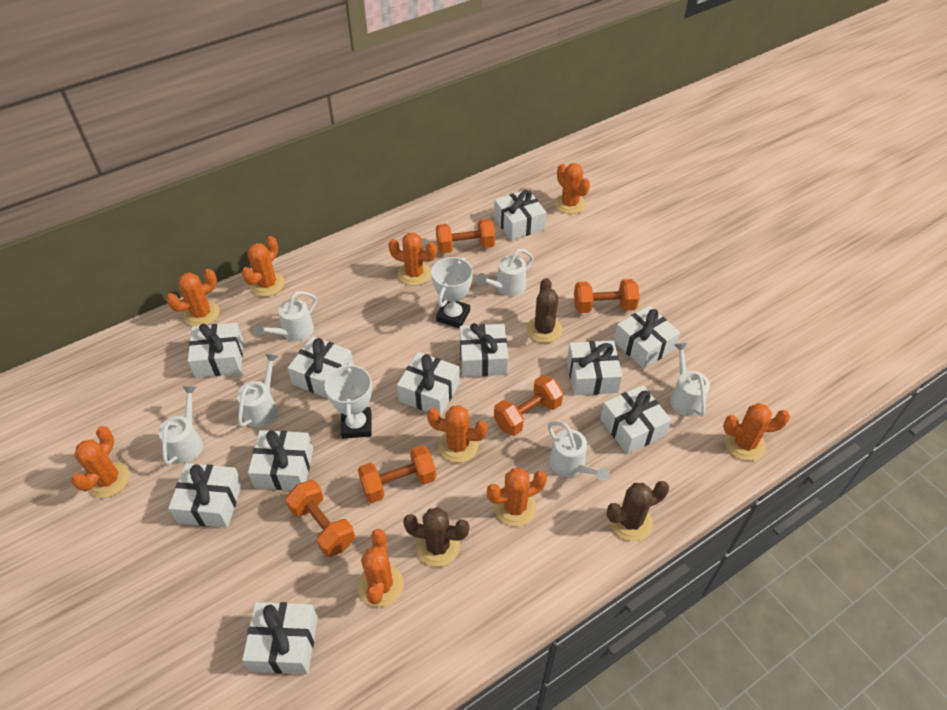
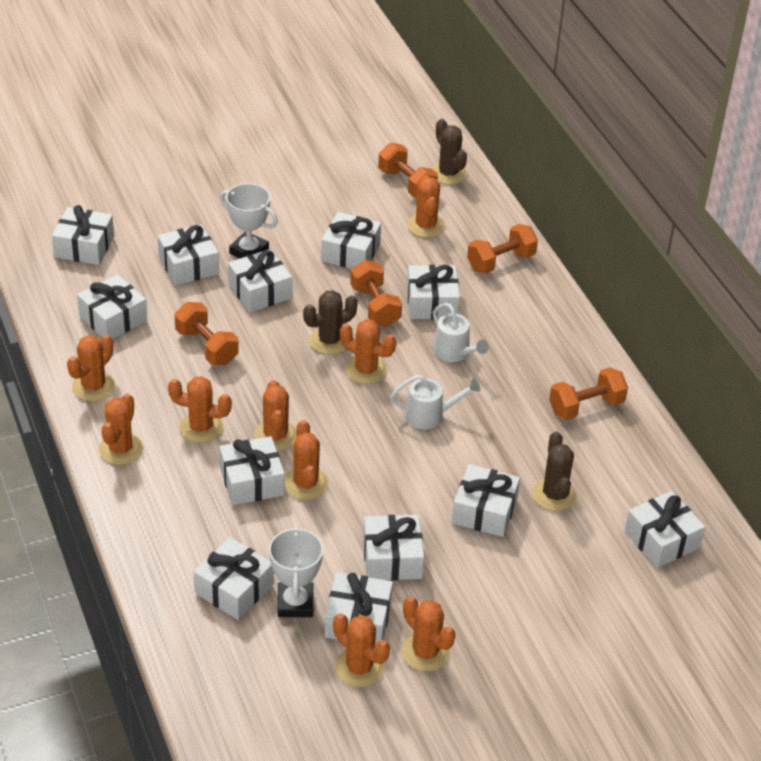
white gift: [168,463,242,528] [188,323,243,378] [242,602,318,674] [248,430,313,490] [288,336,354,398] [397,352,460,417] [460,323,508,377] [494,189,546,241] [567,340,623,395] [600,385,671,454] [614,306,680,369] = 11 -> [52,205,114,265] [77,274,147,339] [158,224,219,286] [194,537,274,620] [219,436,285,505] [228,249,292,313] [321,212,381,269] [324,572,393,644] [363,515,424,581] [407,265,460,319] [452,464,520,537] [625,491,705,568] = 12
white watering can: [158,386,203,465] [237,353,278,427] [254,291,317,341] [476,249,534,297] [548,421,610,481] [670,343,710,416] = 6 -> [390,375,480,429] [433,303,489,362] = 2

